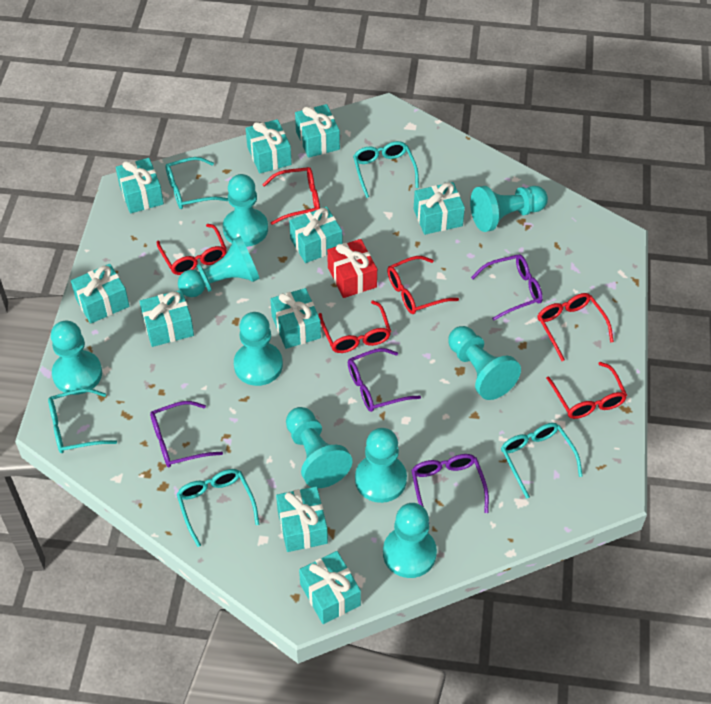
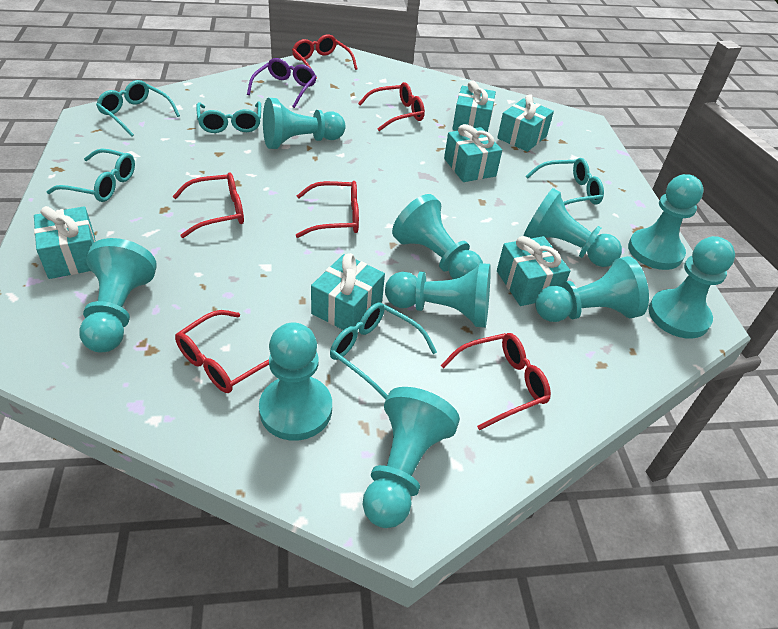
purple glasses: [150,401,223,467] [348,348,421,412] [411,454,489,513] [471,255,543,320] = 4 -> [247,58,317,108] = 1
red gift: [327,239,377,298] = 1 -> none = 0
turquoise gift: [71,264,129,324] [116,158,164,214] [139,290,194,347] [246,119,292,173] [270,288,321,349] [276,486,328,552] [289,206,342,263] [295,104,340,158] [299,551,361,624] [414,182,465,235] = 10 -> [34,206,96,279] [311,253,385,330] [444,124,502,182] [452,81,496,132] [497,94,554,152] [497,236,571,306] = 6
turquoise pawn: [51,321,102,395] [178,236,260,297] [223,174,268,247] [234,312,283,386] [286,407,352,488] [355,428,407,503] [383,503,437,578] [448,326,521,400] [470,186,548,232] = 9 -> [79,238,157,352] [259,322,332,441] [263,98,346,149] [363,387,460,528] [385,263,491,328] [392,194,483,279] [524,188,622,267] [535,256,649,322] [628,174,704,270] [648,236,735,339] = 10

